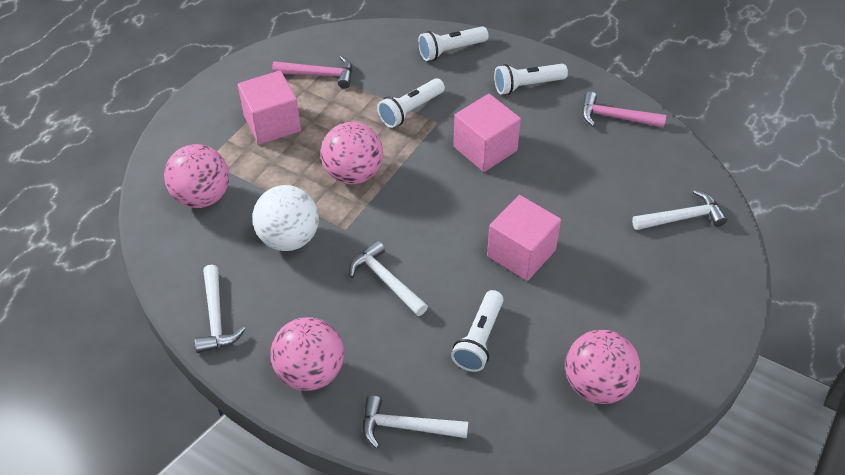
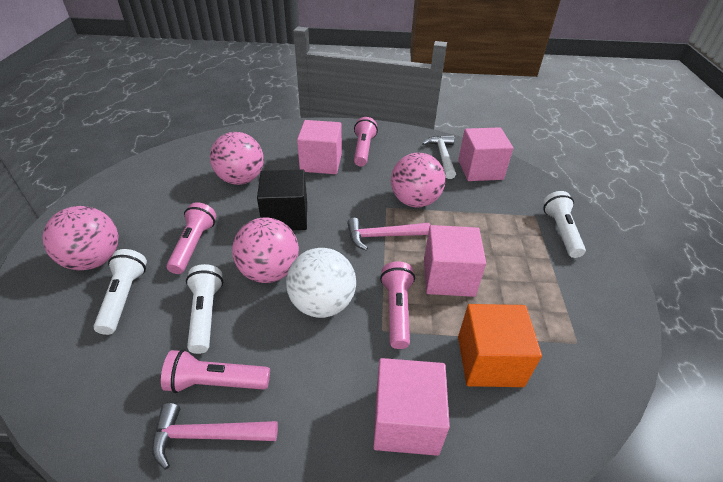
black cube: none = 0 -> [257,170,307,230] = 1
orange cube: none = 0 -> [458,304,542,387] = 1
pink cube: [238,70,301,145] [453,94,521,172] [487,195,561,281] = 3 -> [297,120,342,174] [373,358,450,456] [424,225,486,297] [458,127,513,181] = 4
pink flashlight: none = 0 -> [161,349,270,393] [166,202,216,274] [354,117,378,166] [380,261,415,349] = 4
white flashlight: [377,78,445,128] [418,26,489,61] [451,290,504,372] [494,64,568,95] = 4 -> [93,249,147,335] [186,264,223,354] [543,191,586,258] = 3
white hammer: [195,265,246,353] [349,240,428,316] [363,395,468,448] [632,190,727,230] = 4 -> [422,135,456,179] = 1

